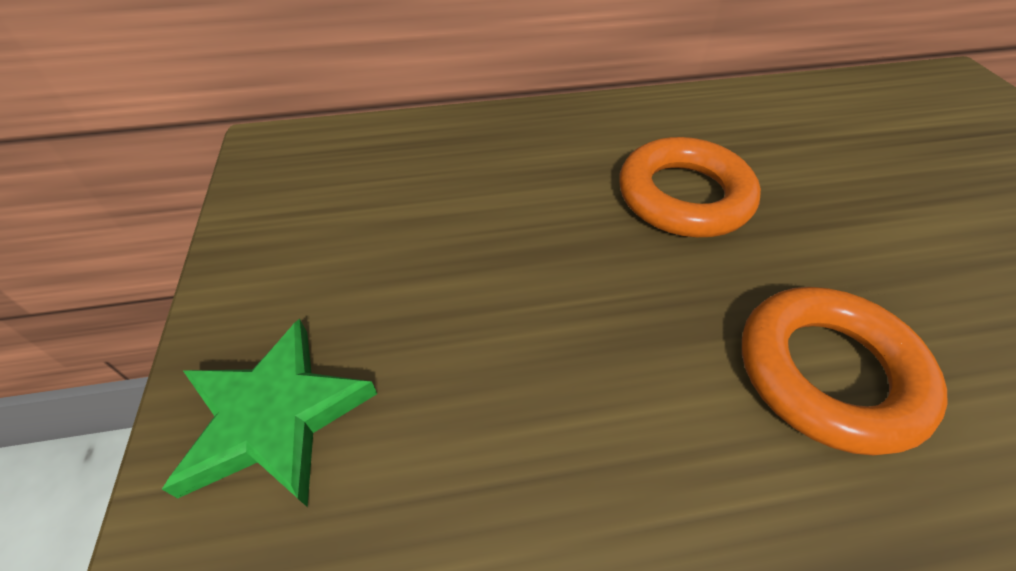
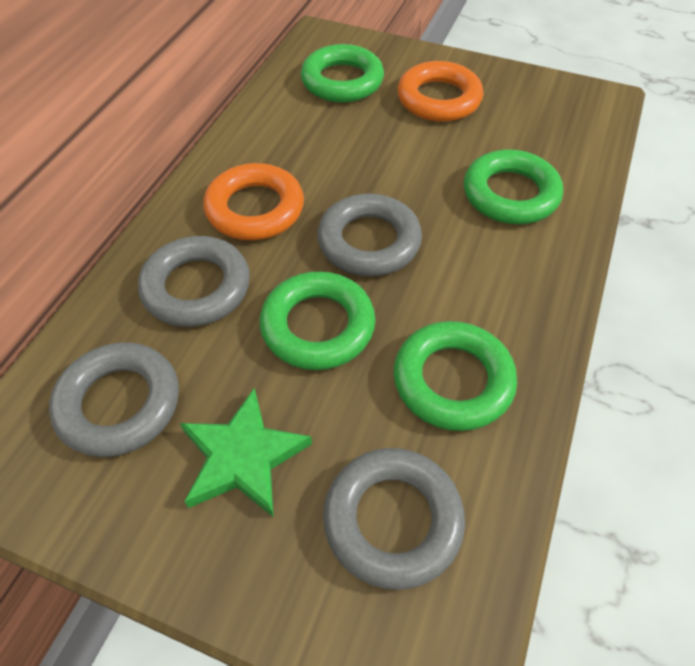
green ring: none = 0 -> [260,271,375,370] [301,44,384,102] [393,321,517,431] [464,149,563,224] = 4
grey ring: none = 0 -> [49,342,179,457] [138,236,250,327] [317,193,422,276] [323,448,465,590] = 4

